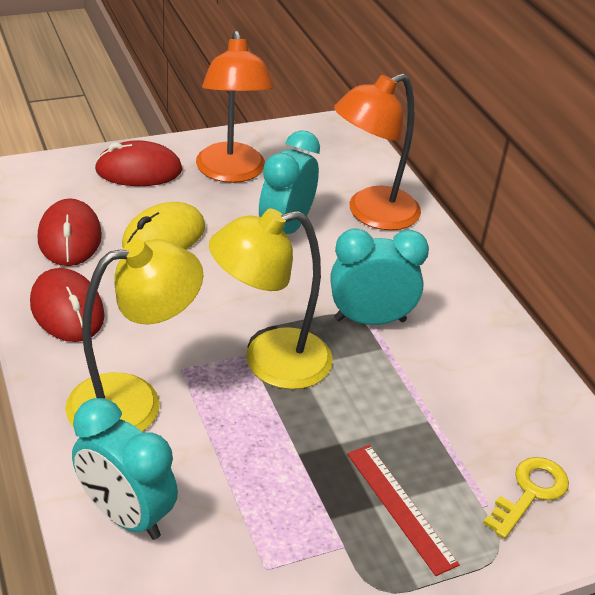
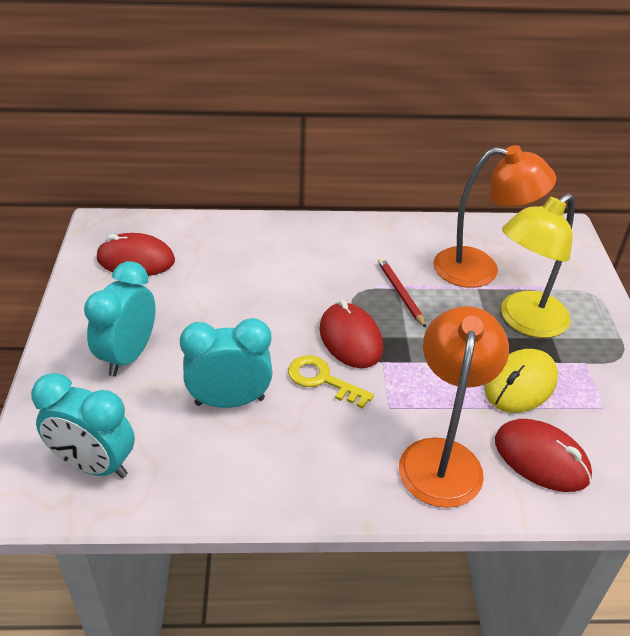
red pencil: none = 0 -> [378,258,426,328] = 1
red ruler: [347,445,460,576] = 1 -> none = 0
yellow lamp: [65,239,203,432] [209,209,333,390] = 2 -> [501,193,575,338] = 1

